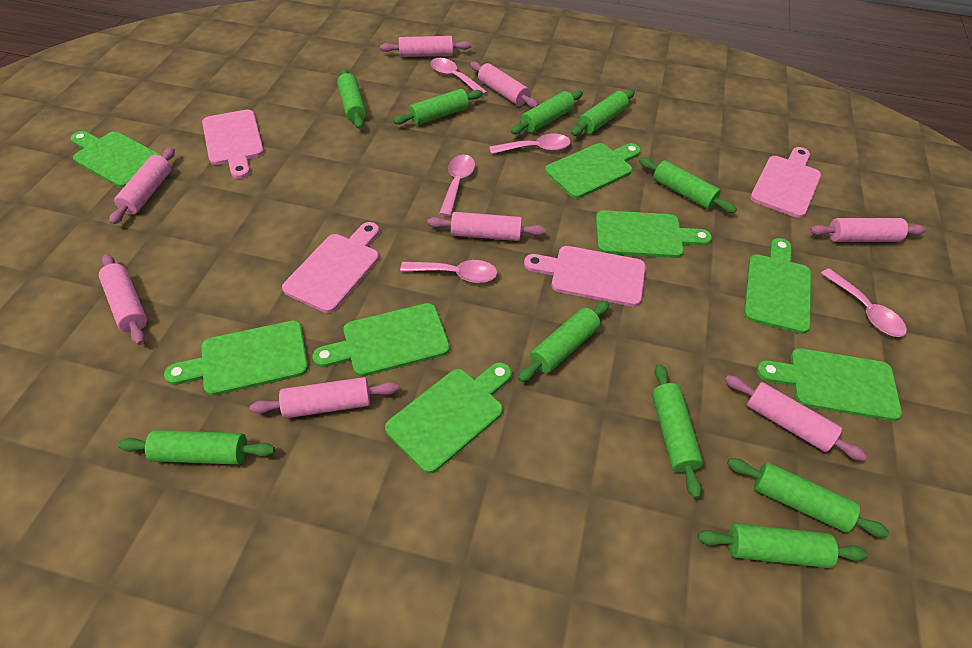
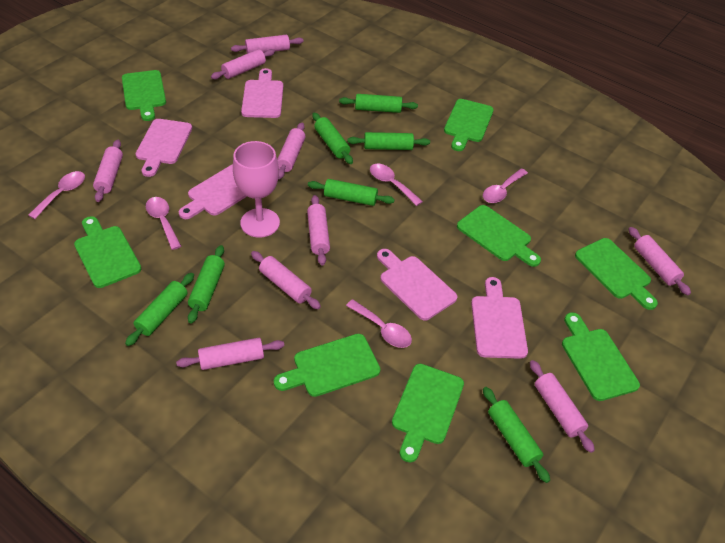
green rolling pin: [118,430,275,465] [337,69,366,129] [393,89,483,125] [511,90,583,134] [518,301,610,382] [571,90,635,136] [639,158,737,213] [652,364,703,499] [697,523,868,568] [727,458,889,537] = 10 -> [125,273,194,346] [188,245,225,324] [308,179,395,206] [312,112,353,164] [339,94,418,113] [347,132,430,150] [483,387,550,483] = 7
pink cutting board: [202,109,264,179] [282,222,379,313] [524,246,646,307] [750,147,821,218] = 4 -> [135,119,192,177] [179,164,247,219] [241,68,283,118] [377,249,457,321] [471,277,528,359] = 5
pink goblet: none = 0 -> [233,141,280,238] = 1
pink rolling pin: [99,254,147,345] [109,147,175,225] [250,377,399,418] [380,36,471,57] [427,212,546,241] [470,62,539,108] [725,375,867,461] [810,218,926,242] = 8 -> [93,140,123,202] [176,338,285,370] [211,49,275,79] [231,35,304,54] [251,251,321,309] [277,122,305,179] [307,195,330,266] [530,360,595,453] [629,227,691,295] = 9

